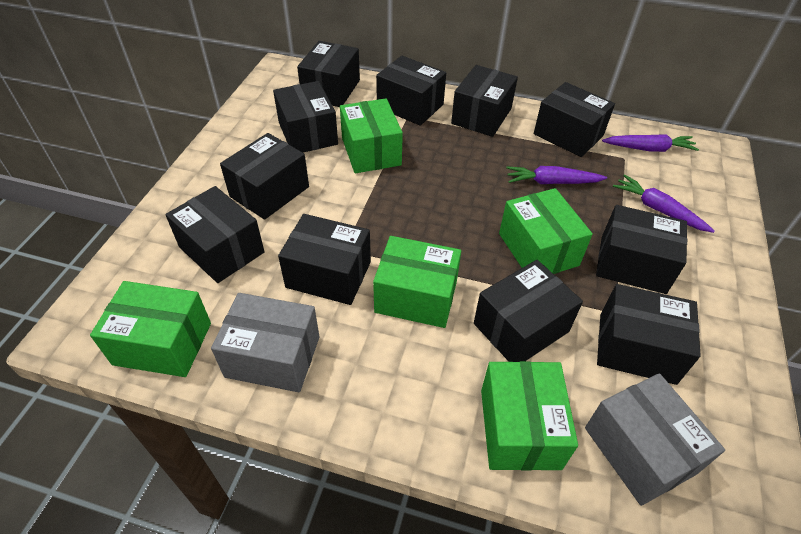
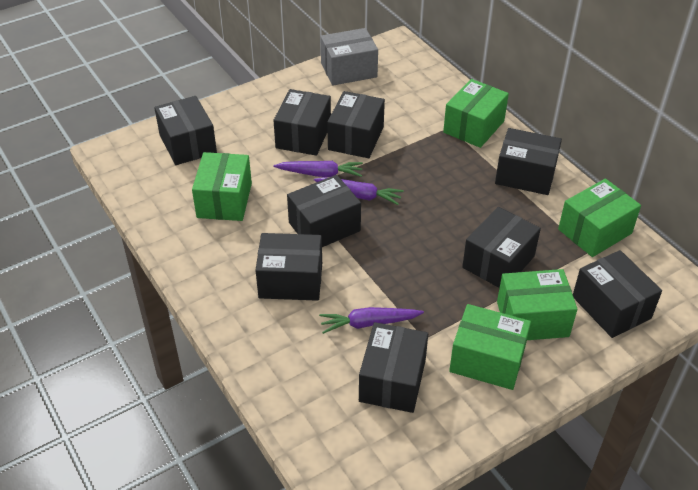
black box: [165,186,265,283] [220,133,309,220] [273,81,338,153] [278,214,371,305] [297,41,360,107] [376,56,446,126] [451,65,518,137] [474,260,583,362] [534,82,615,157] [596,205,687,294] [597,284,701,385] = 11 -> [154,96,217,165] [255,233,322,301] [273,89,331,156] [287,175,361,247] [327,91,385,158] [359,322,428,413] [462,207,541,288] [495,128,562,195] [573,250,662,338] = 9
grey box: [211,293,320,392] [585,373,725,506] = 2 -> [320,28,378,86] = 1

